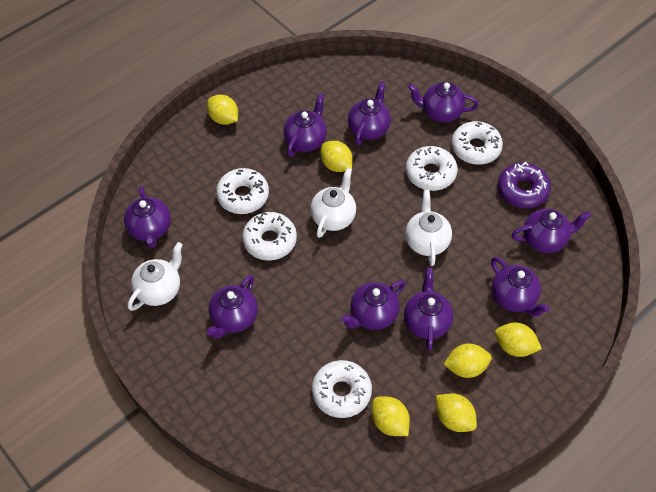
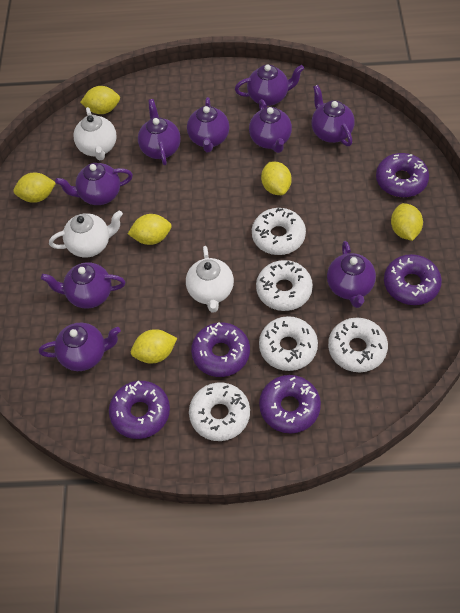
purple donut: [498,162,551,208] = 1 -> [109,381,170,439] [191,322,250,377] [259,375,321,434] [376,153,429,197] [384,254,442,305] = 5

